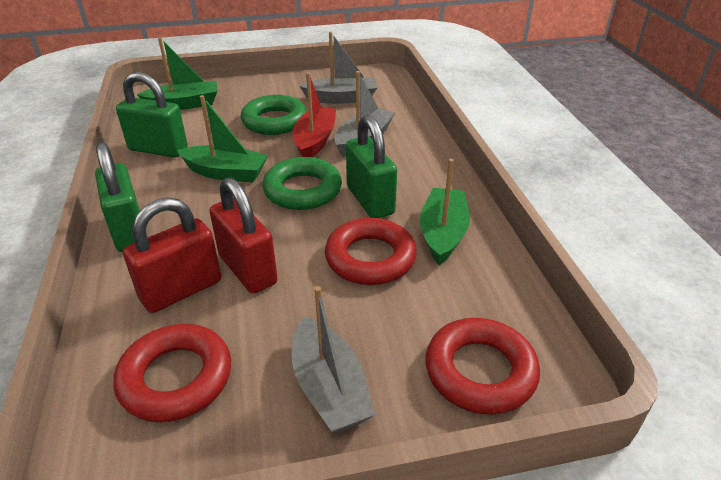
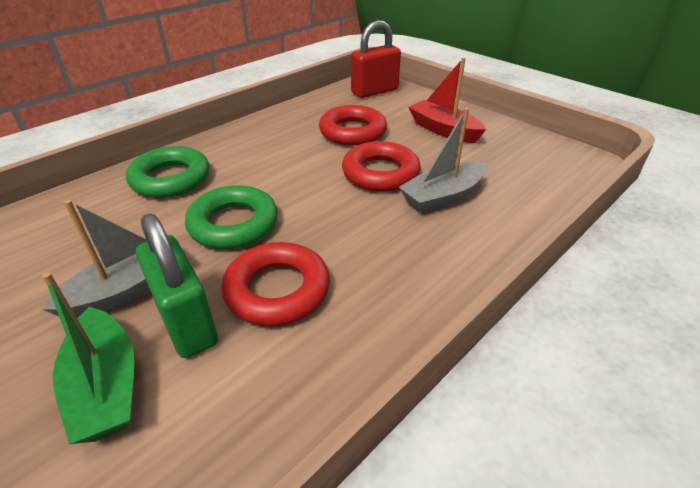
green boat: [137,37,218,110] [177,95,268,182] [420,159,470,265] = 3 -> [42,272,134,444] = 1
green padlock: [95,142,140,252] [116,72,188,158] [346,115,397,218] = 3 -> [136,213,218,358] = 1
grey boat: [292,286,375,433] [300,31,377,104] [334,71,395,157] = 3 -> [42,200,185,318] [399,108,487,214] = 2
red padlock: [123,197,221,313] [209,177,278,294] = 2 -> [351,20,401,98] = 1

